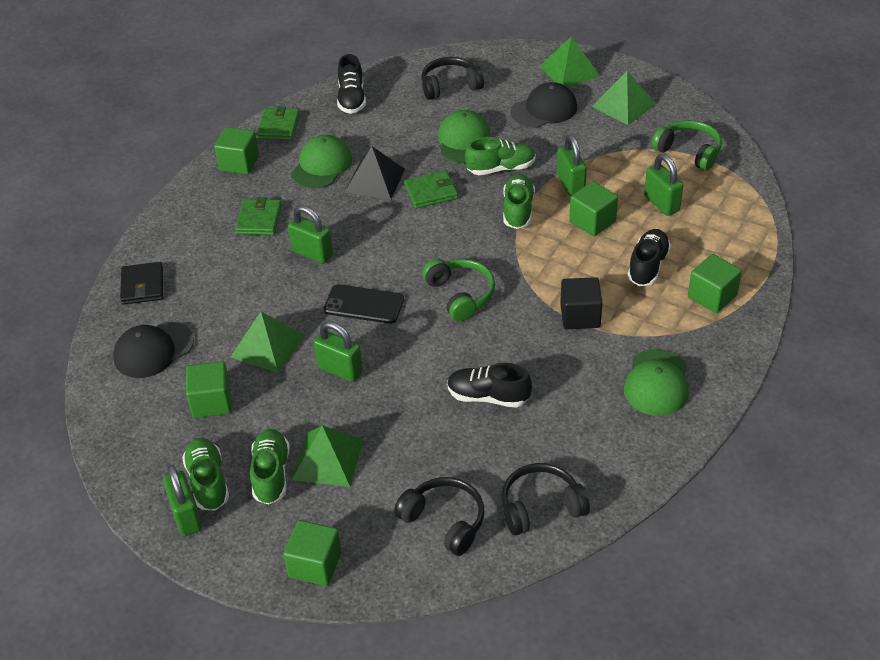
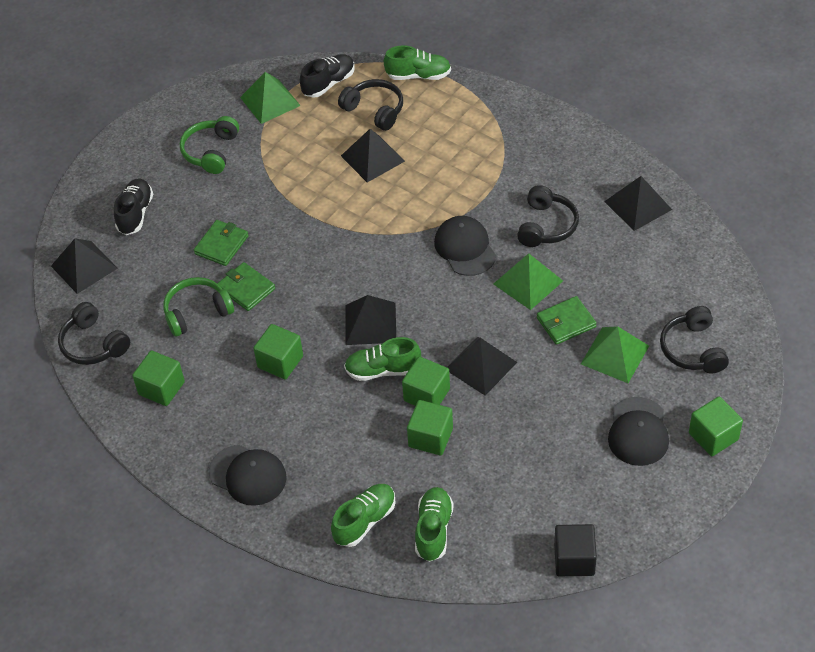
black cap: [113,322,194,378] [511,82,577,128] = 2 -> [209,445,287,506] [434,216,496,276] [608,397,669,466] = 3
black headphones: [394,477,484,556] [421,57,484,100] [502,463,590,535] = 3 -> [58,302,130,365] [338,79,403,131] [517,185,579,247] [660,306,729,374] = 4
black phone: [324,284,404,324] = 1 -> none = 0
black pyramid: [344,146,405,200] = 1 -> [51,239,118,294] [341,129,405,182] [345,295,396,345] [447,337,517,395] [604,176,672,231] = 5
black shoe: [337,54,366,114] [447,363,532,408] [628,229,671,286] = 3 -> [114,179,153,235] [300,54,355,98] = 2
black wallet: [120,262,163,305] = 1 -> none = 0
green cap: [291,135,352,188] [438,110,490,163] [624,349,689,416] = 3 -> none = 0
green padlock: [163,465,202,536] [288,205,333,264] [314,321,363,382] [557,135,587,196] [644,154,683,216] = 5 -> none = 0
green pyramid: [231,312,305,373] [292,425,363,487] [540,37,600,87] [592,71,656,125] = 4 -> [240,72,301,124] [494,254,563,310] [581,326,649,383] = 3

